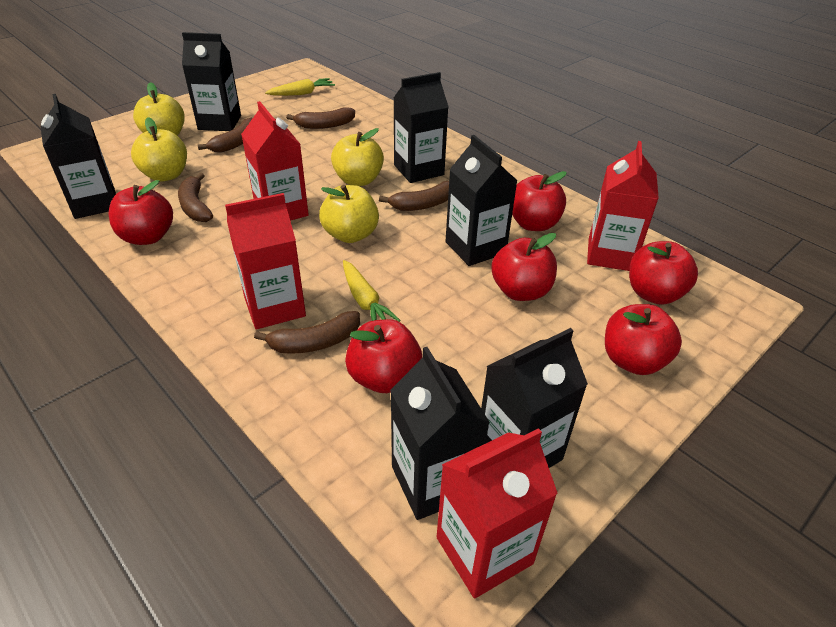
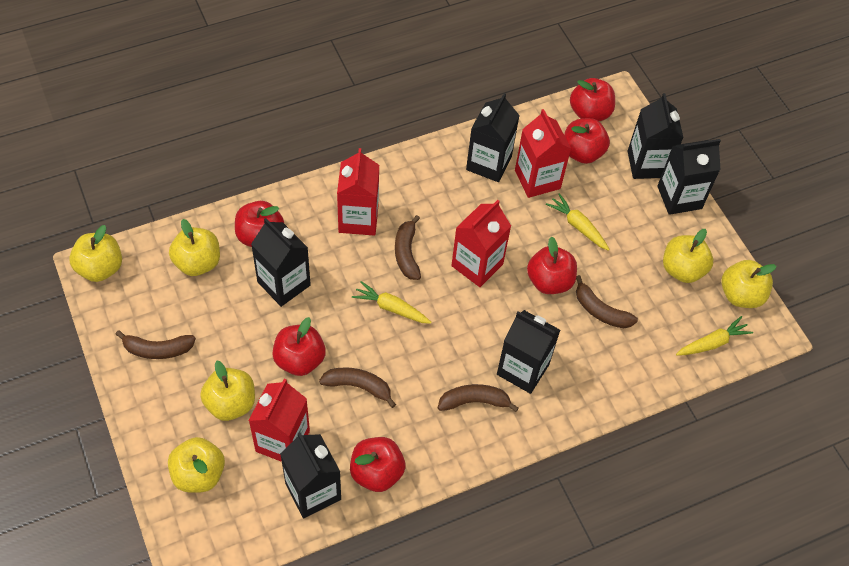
yellow apple: [131,117,187,181] [133,82,185,136] [319,185,379,243] [331,128,384,186] = 4 -> [69,225,122,282] [168,437,225,493] [169,219,220,276] [200,361,255,421] [663,229,713,283] [721,260,776,308] = 6
yellow carrot: [265,78,335,96] [343,260,400,322] = 2 -> [352,281,432,324] [546,193,610,251] [676,316,753,356] = 3

